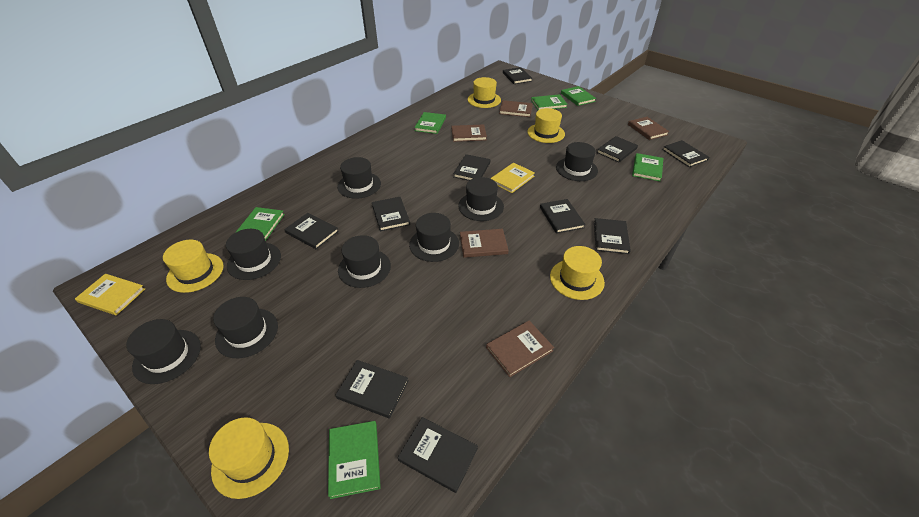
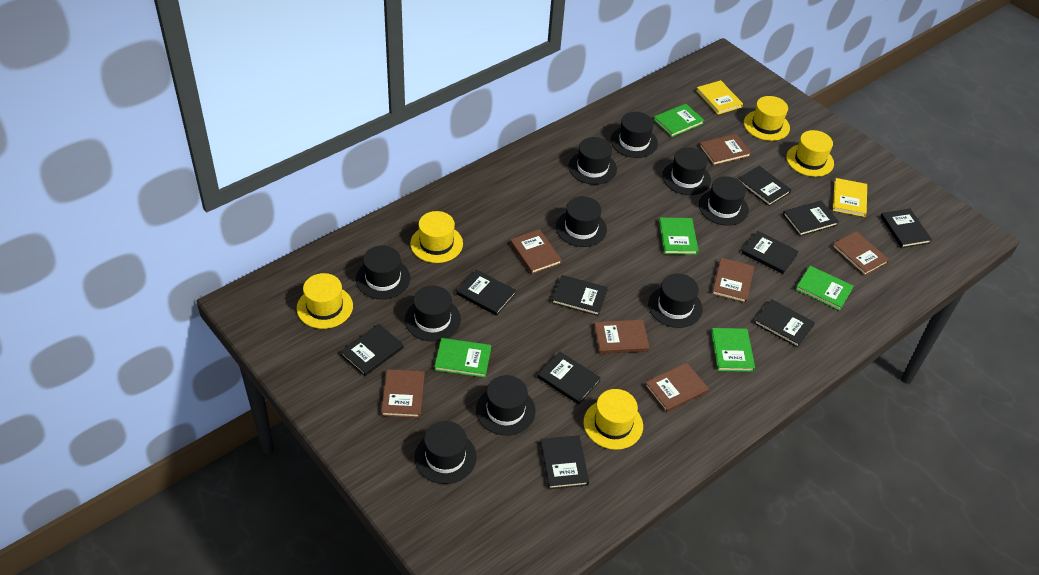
black hat: [126,319,201,384] [213,297,278,358] [226,229,281,280] [337,157,381,199] [338,235,391,288] [409,213,459,262] [458,177,504,221] [556,142,598,181] = 8 -> [356,245,410,299] [405,286,461,341] [415,421,477,484] [476,375,536,435] [556,196,607,247] [568,137,617,185] [611,112,658,158] [648,274,703,328] [662,147,711,195] [699,176,749,226] = 10
brown book: [452,124,487,142] [460,229,509,258] [486,321,554,377] [499,100,533,117] [628,117,670,140] = 5 -> [381,369,425,418] [510,229,562,274] [594,320,650,354] [645,362,709,412] [699,134,751,166] [712,258,754,303] [832,231,889,276] = 7
green book: [235,207,285,241] [328,421,381,499] [414,112,446,134] [531,94,568,110] [561,86,596,106] [632,153,663,181] = 6 -> [434,338,491,378] [653,104,704,137] [659,218,698,255] [711,328,755,372] [796,266,853,311] = 5

